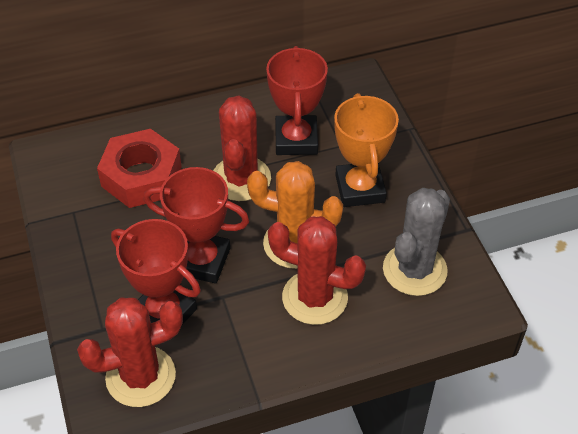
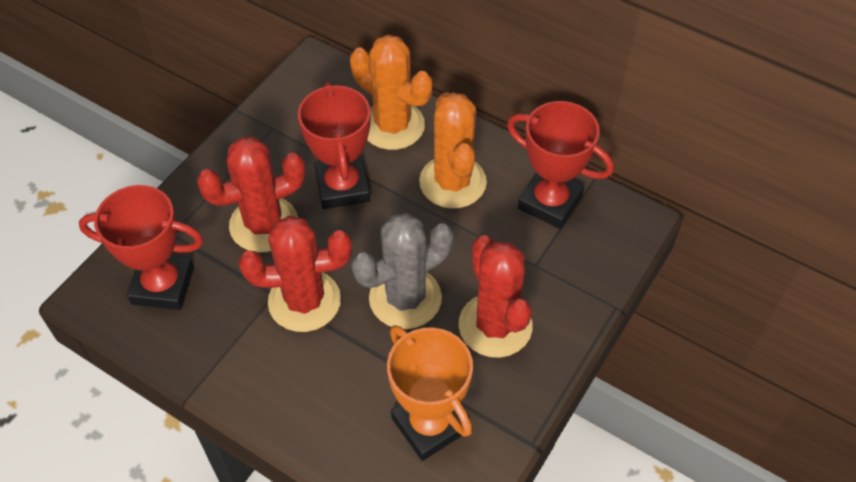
orange cactus: [247,161,343,269] = 1 -> [350,35,432,150] [419,92,487,209] = 2
red nut: [97,129,182,208] = 1 -> none = 0

